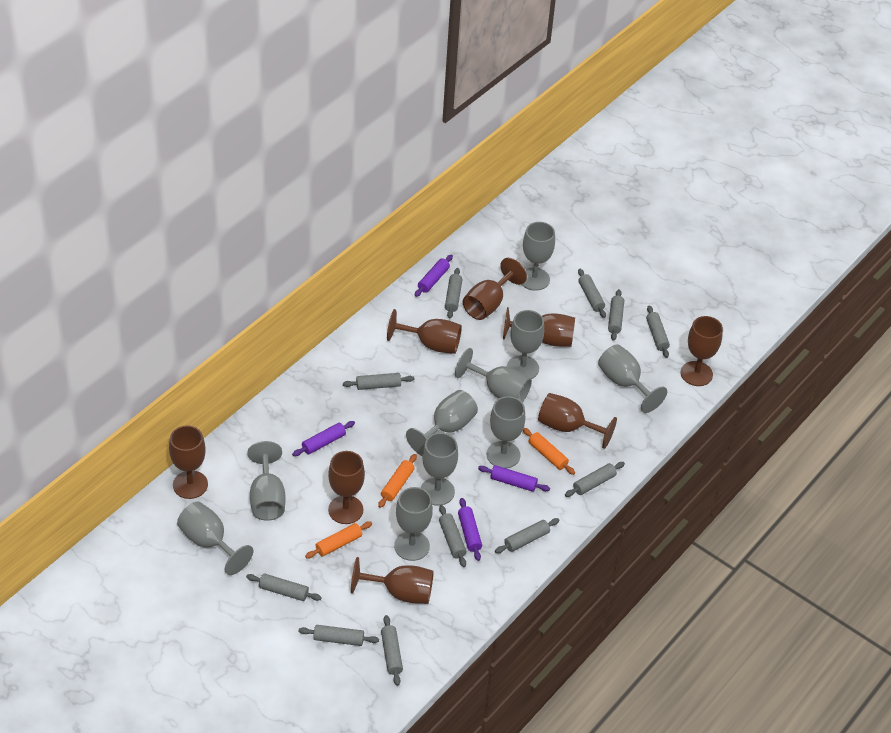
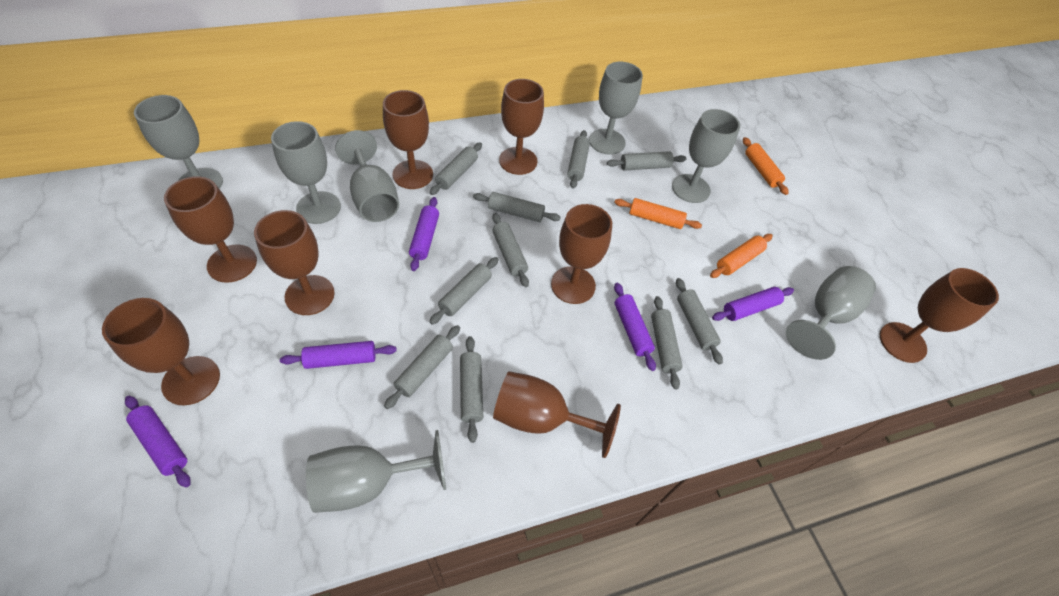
grey goblet: [177,502,253,575] [247,441,286,521] [394,487,433,561] [406,390,478,456] [421,433,458,506] [455,348,532,403] [487,396,525,468] [507,310,544,379] [521,222,555,291] [598,344,667,413] = 10 -> [134,95,223,189] [271,121,341,224] [306,430,446,513] [335,130,399,222] [589,62,643,155] [672,109,740,203] [786,266,876,360] = 7
grey rolling pin: [246,573,322,601] [298,625,379,646] [343,373,415,390] [381,615,403,686] [439,505,467,567] [445,268,462,319] [495,518,559,553] [565,462,625,497] [578,268,606,318] [608,289,624,341] [646,305,670,358] = 11 -> [384,325,460,409] [429,257,499,324] [430,142,482,195] [460,336,483,443] [473,192,561,222] [492,213,529,287] [567,130,590,189] [607,151,687,171] [651,296,683,390] [676,278,723,365] = 10
purple rolling pin: [292,421,355,456] [415,255,453,297] [458,498,482,561] [478,465,550,492] = 4 -> [125,396,190,488] [280,341,397,369] [409,197,439,271] [614,283,656,371] [712,287,794,321] = 5

